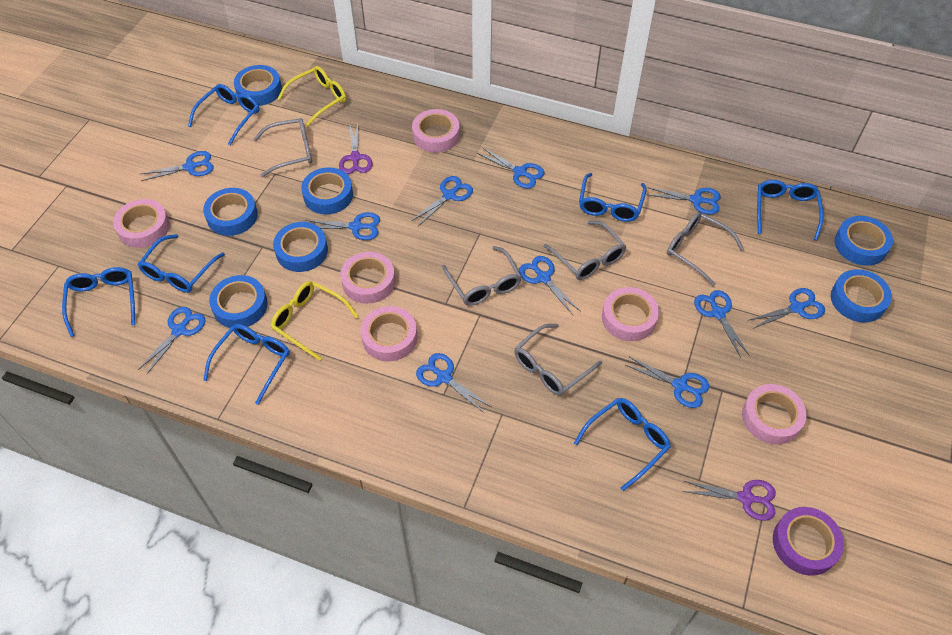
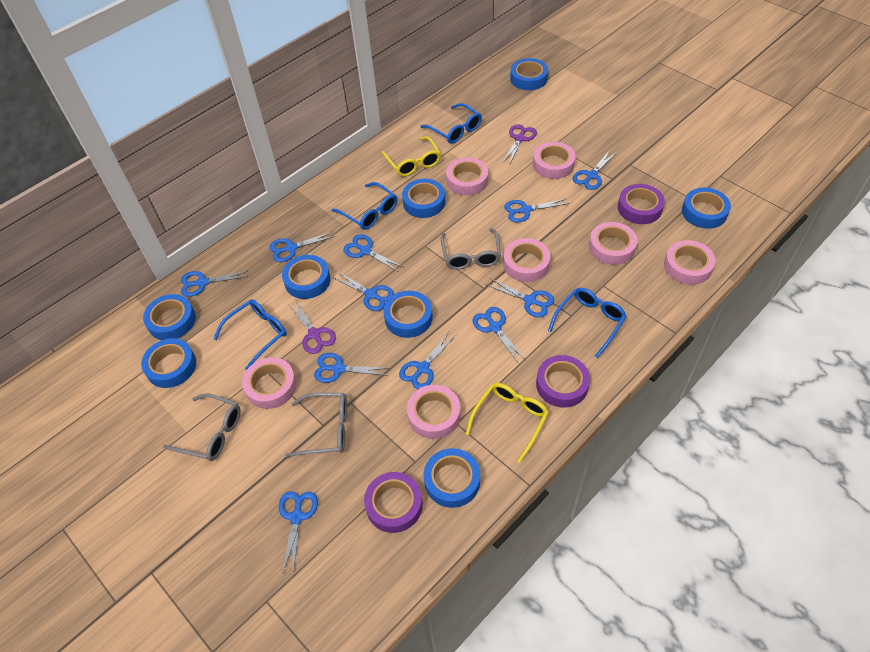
blue glasses: [62,267,135,337] [138,234,225,293] [188,84,260,145] [203,324,290,405] [574,398,671,491] [579,173,647,222] [757,180,823,240] = 7 -> [214,299,287,370] [332,182,397,230] [421,103,482,144] [548,288,627,358] = 4
blue tape: [203,188,258,236] [209,275,268,328] [234,65,282,106] [273,222,328,272] [301,167,353,214] [831,269,892,323] [835,216,893,266] = 7 -> [141,338,196,388] [143,294,196,340] [282,255,331,299] [383,291,433,338] [402,179,445,218] [424,448,480,508] [510,58,548,90] [682,188,731,229] = 8
grey glasses: [254,118,312,177] [442,246,521,306] [514,324,602,396] [544,221,627,280] [667,212,744,286] = 5 -> [163,394,241,461] [285,393,347,457] [441,228,501,270] = 3
pink tape: [113,199,170,248] [340,252,395,304] [360,306,417,361] [412,109,460,153] [602,287,659,341] [742,384,807,444] = 6 -> [242,357,297,409] [407,385,460,439] [446,157,488,196] [503,238,550,282] [533,142,576,179] [589,222,637,265] [664,240,716,285] = 7
purple tape: [773,507,844,576] = 1 -> [364,472,423,533] [536,355,590,408] [618,184,665,224] = 3

